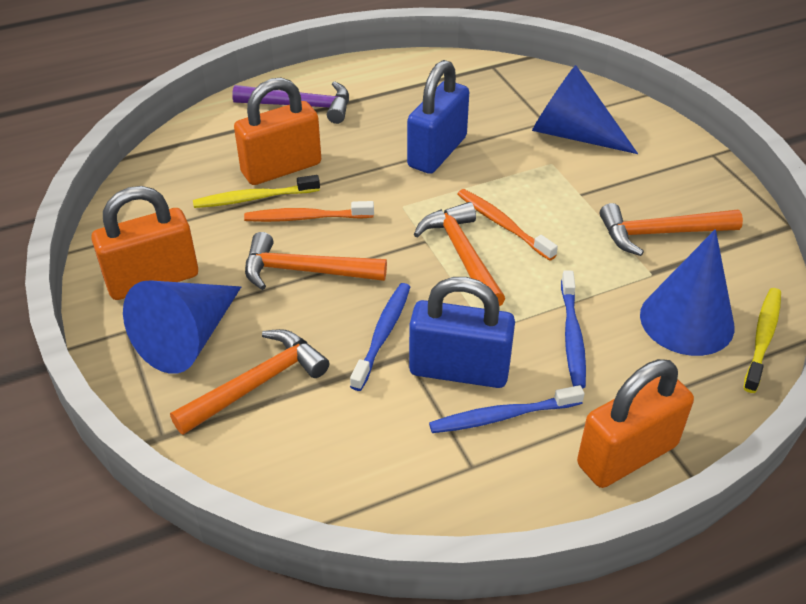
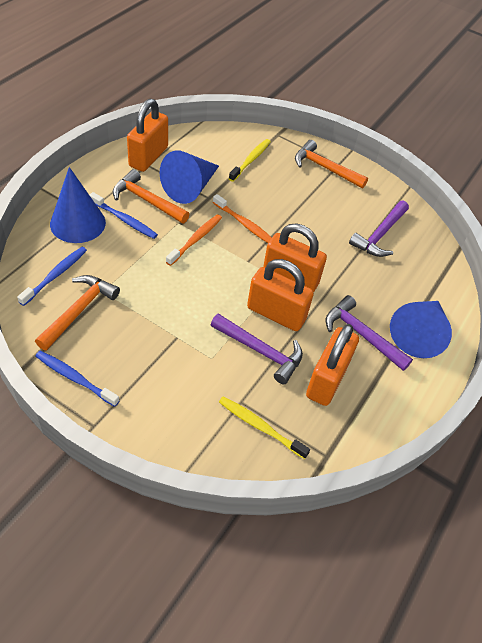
blue padlock: [407,60,469,174] [409,277,515,388] = 2 -> none = 0
orange hammer: [170,329,329,435] [245,232,387,290] [414,202,505,307] [600,203,743,256] = 4 -> [35,275,120,351] [113,169,190,224] [295,140,368,189] = 3
orange padlock: [91,186,198,300] [234,78,321,185] [577,359,694,488] = 3 -> [127,99,168,172] [247,259,314,331] [263,224,327,292] [306,324,359,406] = 4
purple hammer: [232,81,349,124] = 1 -> [211,313,303,384] [326,295,413,371] [349,201,409,257] = 3

